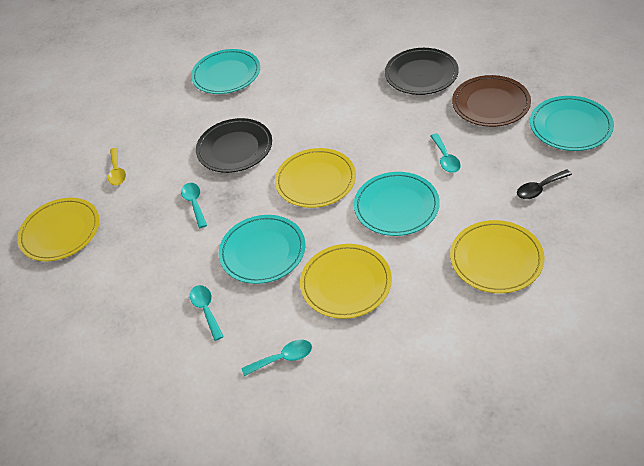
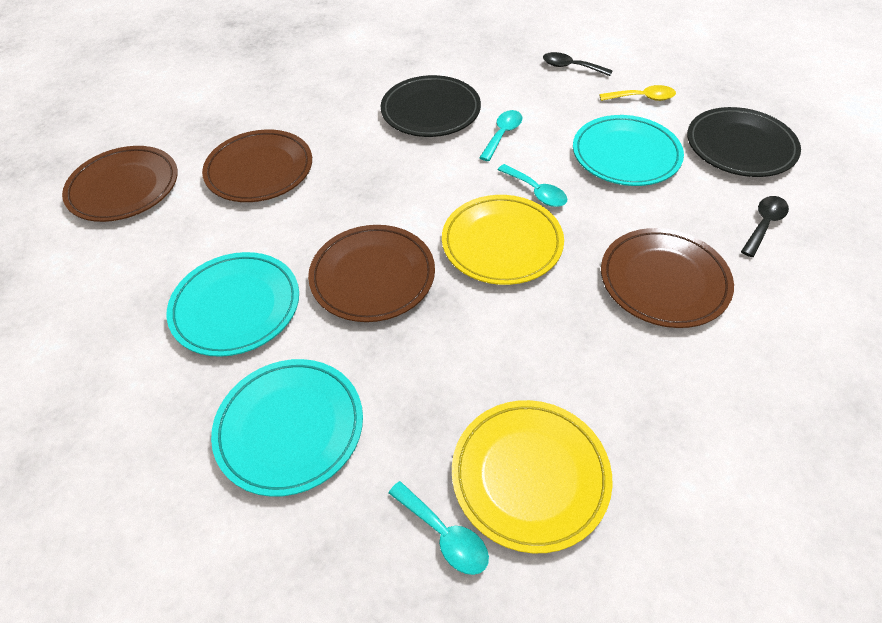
black spoon: [517,169,572,199] = 1 -> [543,52,613,76] [741,196,789,257] = 2
brown plate: [452,75,531,127] = 1 -> [62,146,178,222] [202,130,312,202] [308,225,435,322] [601,228,734,328] = 4
turquoise plate: [191,49,260,94] [219,215,305,284] [354,172,440,236] [530,96,614,151] = 4 -> [167,252,299,357] [211,359,363,497] [573,115,684,186] = 3
turquoise spoon: [181,183,207,228] [190,285,224,341] [241,340,312,376] [431,134,461,173] = 4 -> [389,481,489,575] [479,110,522,161] [498,164,567,207] = 3
yellow plate: [17,198,100,261] [275,148,356,208] [300,244,392,319] [450,220,545,293] = 4 -> [442,195,564,285] [452,400,612,553] = 2

